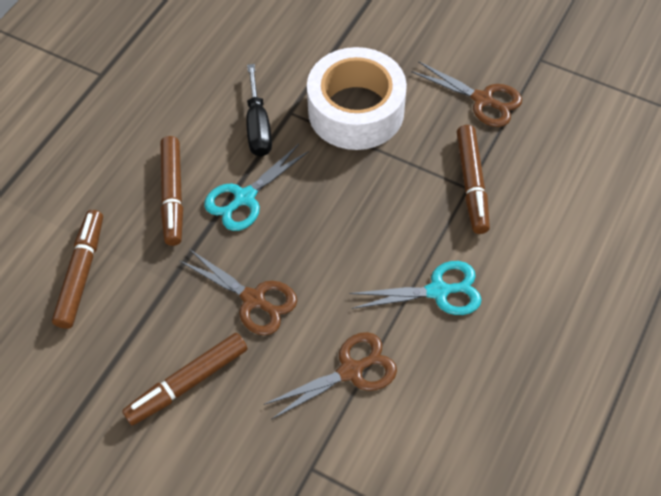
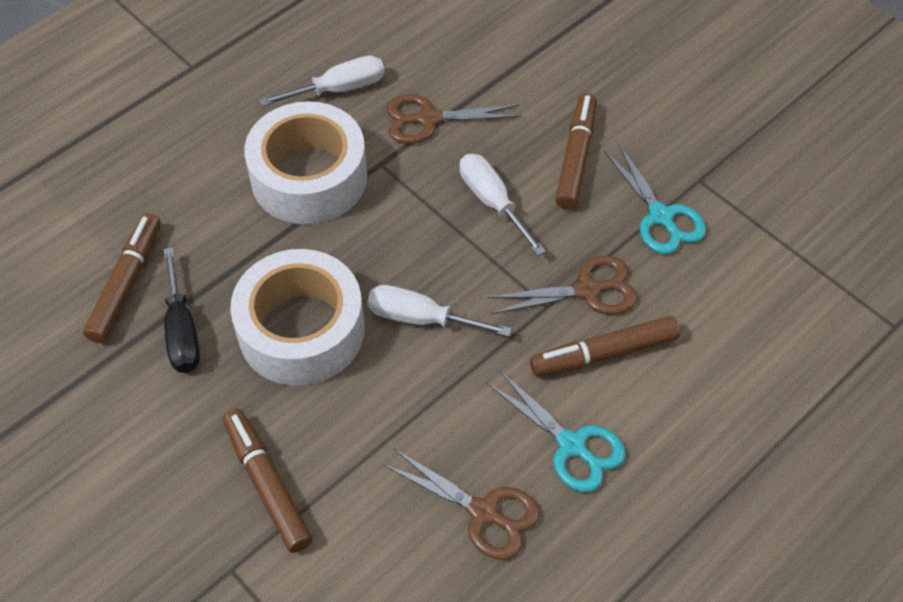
white screwdriver: none = 0 -> [259,56,385,107] [367,285,512,337] [460,154,546,256] = 3
white tape: [307,47,407,150] = 1 -> [230,249,365,386] [244,101,367,224] = 2

